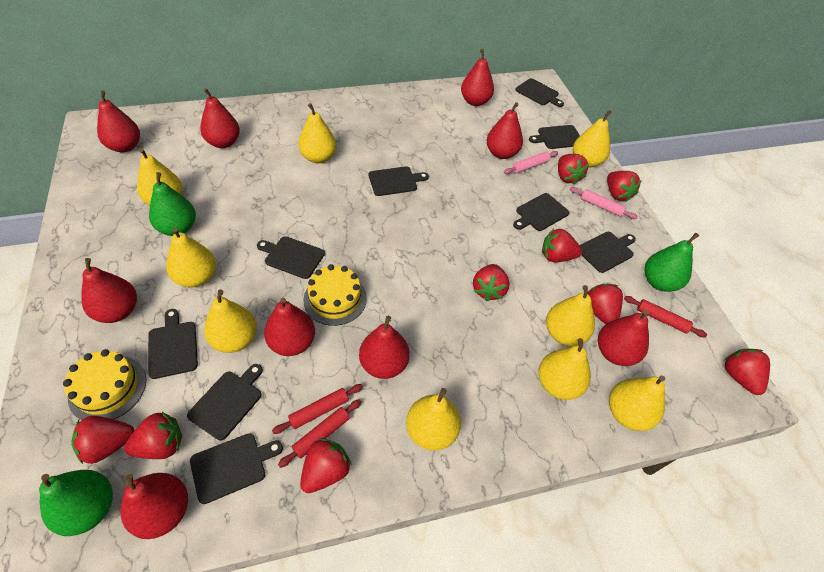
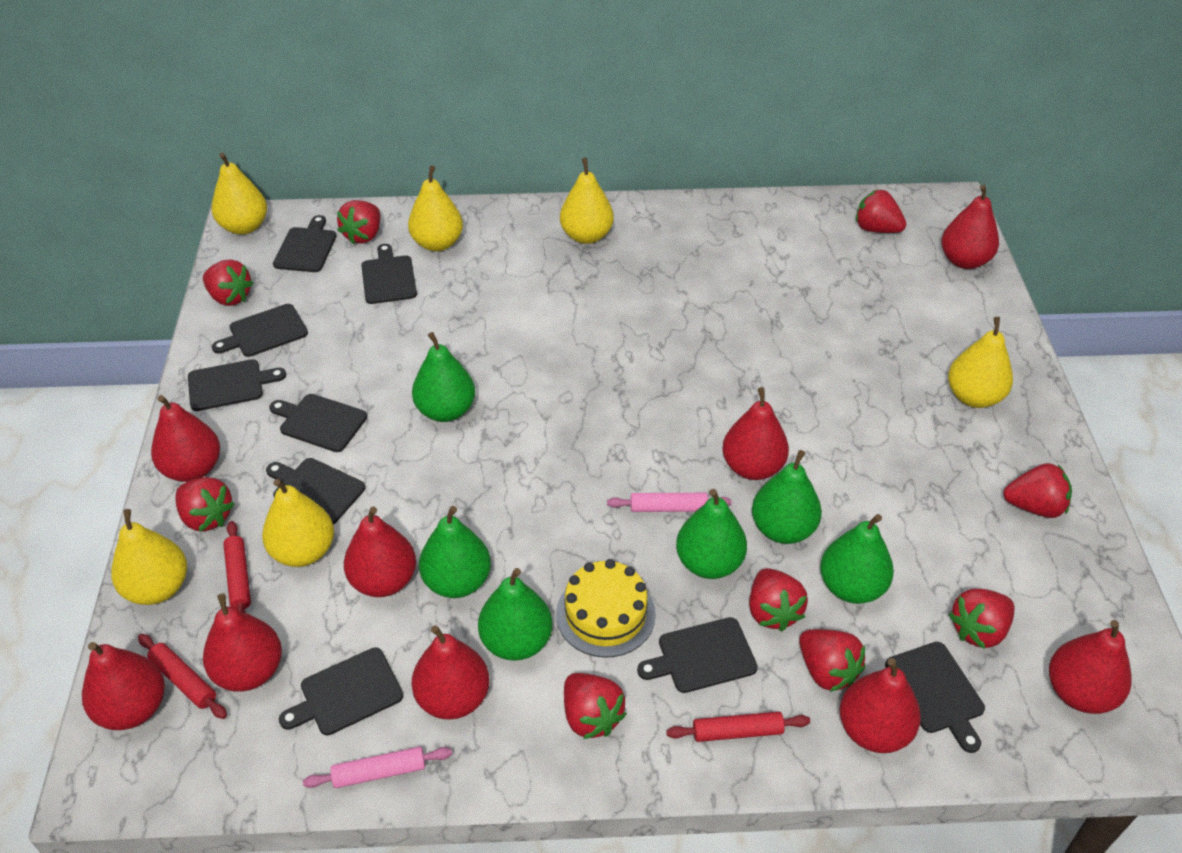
green pear: [39,470,113,536] [149,172,196,236] [645,233,699,292] = 3 -> [412,332,475,422] [419,506,491,598] [478,568,553,661] [676,489,747,579] [752,450,822,544] [820,514,894,604] = 6
yellow cake: [63,349,146,420] [303,264,367,326] = 2 -> [556,559,656,658] = 1
yellow pear: [137,148,182,205] [166,227,216,288] [204,289,257,353] [298,103,336,163] [406,388,461,450] [538,338,591,400] [546,285,595,346] [573,110,612,167] [609,375,665,431] = 9 -> [111,509,187,605] [212,153,267,235] [262,479,334,567] [408,165,463,251] [560,158,614,244] [948,317,1013,408] = 6

